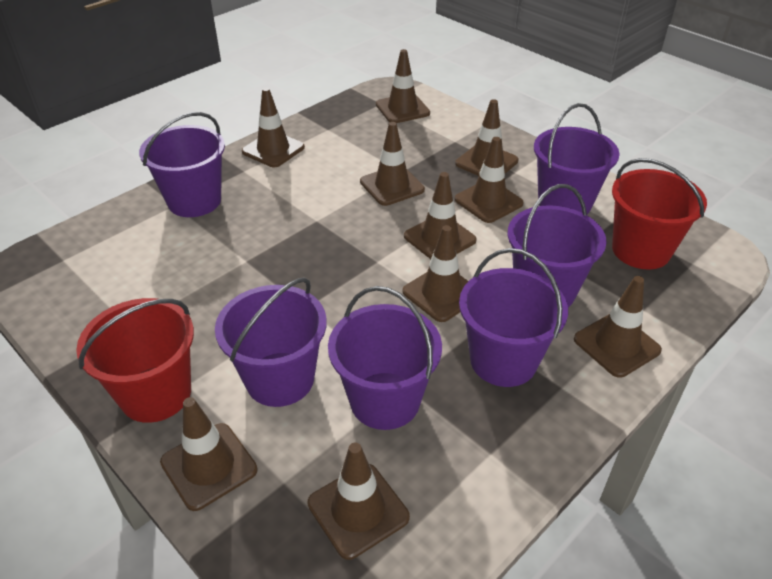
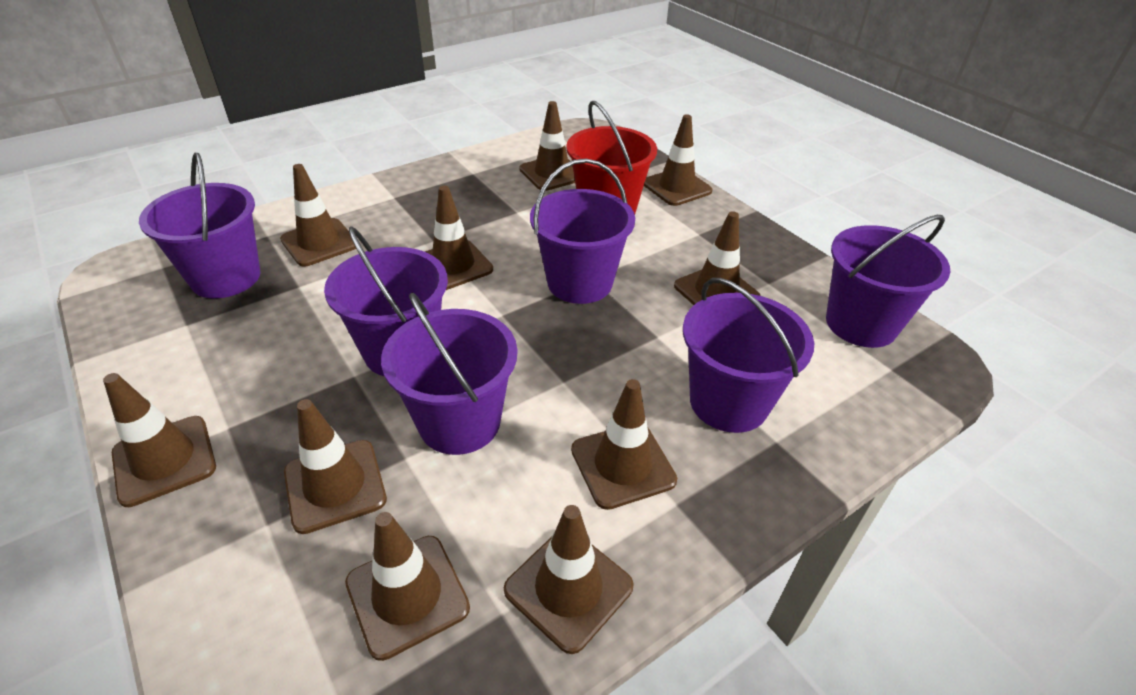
red bucket: [76,298,194,423] [612,158,707,270] = 2 -> [566,101,657,214] = 1

